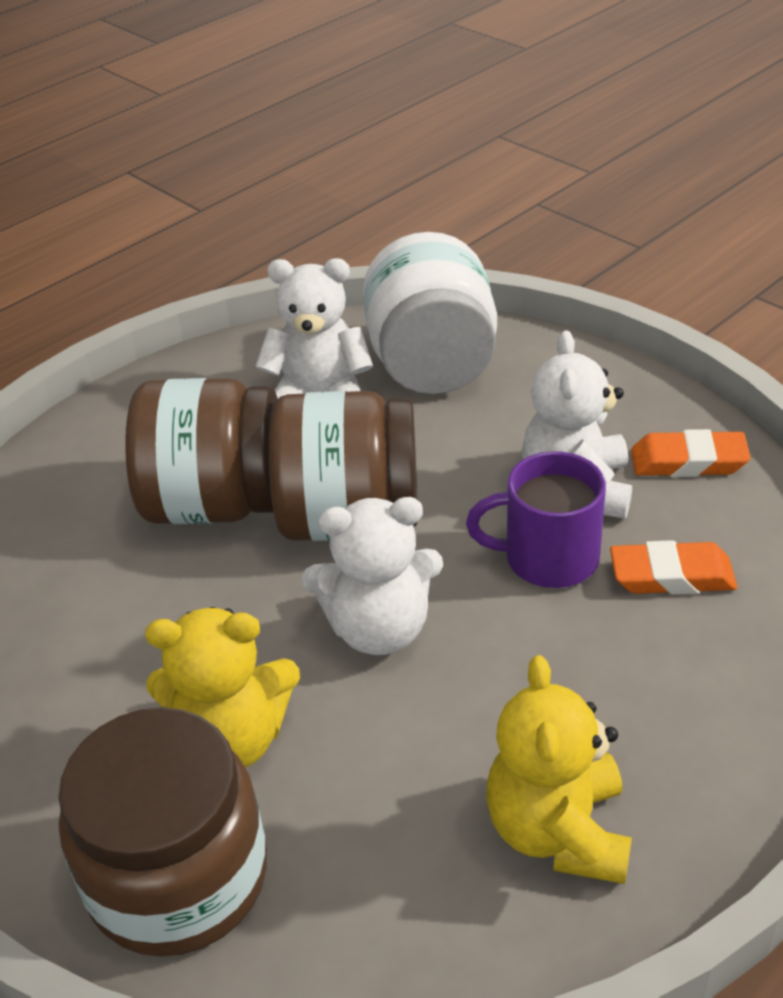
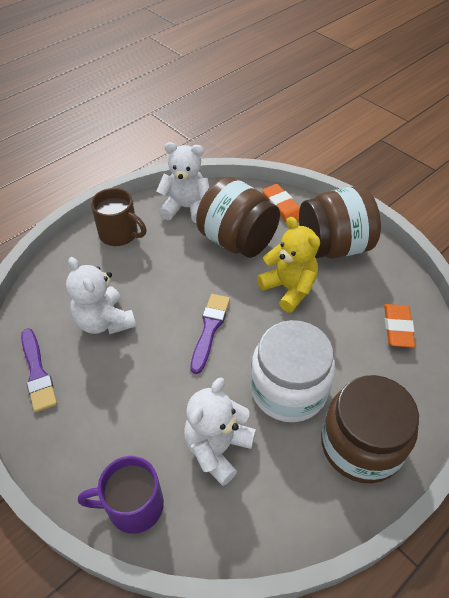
brown mug: none = 0 -> [91,188,147,246] = 1
purple brush: none = 0 -> [21,328,57,412] [190,294,230,374] = 2
yellow teddy bear: [145,607,300,768] [486,655,632,884] = 2 -> [257,217,320,312] = 1

